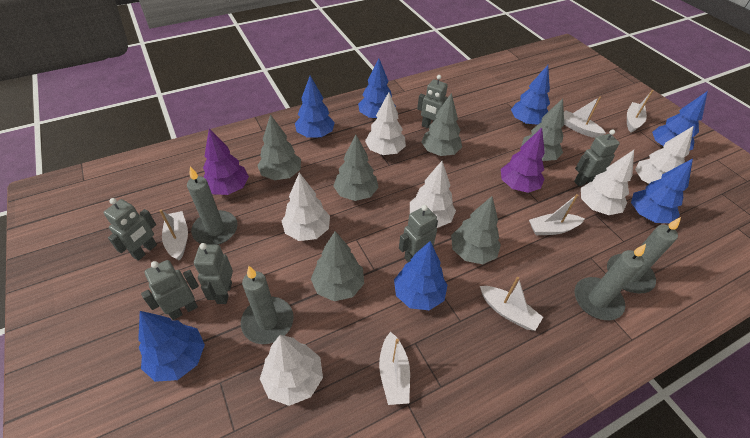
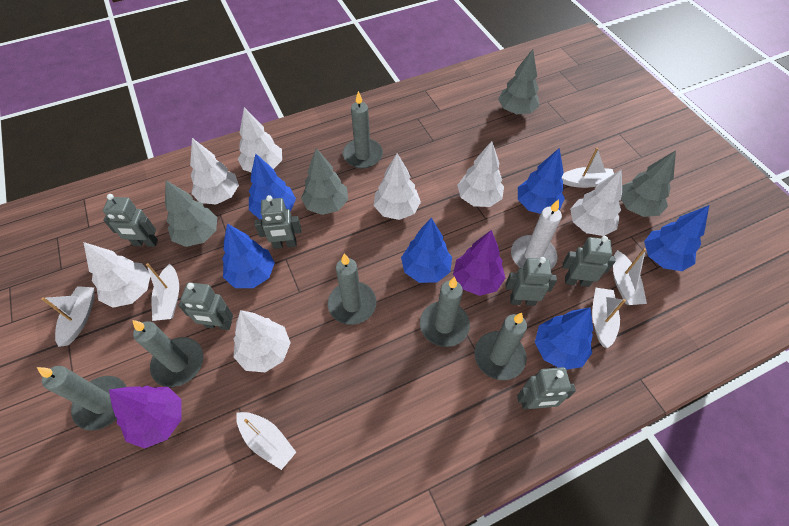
blue tree: [138,311,205,382] [295,76,335,138] [358,58,396,119] [394,241,447,310] [511,65,550,125] [631,158,693,223] [652,91,708,151] = 7 -> [222,224,275,288] [249,154,296,219] [401,218,452,283] [518,148,565,214] [535,307,593,370] [644,205,709,271] = 6
grey candle: [187,167,238,245] [241,266,294,344] [575,244,646,320] [607,217,681,293] = 4 -> [37,366,126,430] [132,320,203,387] [328,253,377,325] [343,91,383,168] [420,277,470,347] [474,313,527,380] = 6
grey tree: [257,114,301,181] [311,231,364,301] [333,135,379,201] [421,93,462,156] [451,196,501,264] [521,98,564,161] = 6 -> [165,180,217,247] [301,148,348,215] [498,49,539,114] [621,150,676,217] = 4
white candle: none = 0 -> [511,199,562,269] = 1
white tree: [260,335,323,406] [282,173,330,241] [365,92,406,155] [410,161,456,228] [581,150,634,215] [635,126,693,185] = 6 -> [83,242,150,308] [190,138,239,205] [233,310,291,372] [238,107,282,172] [373,153,421,220] [457,141,504,207] [570,169,622,236] = 7

